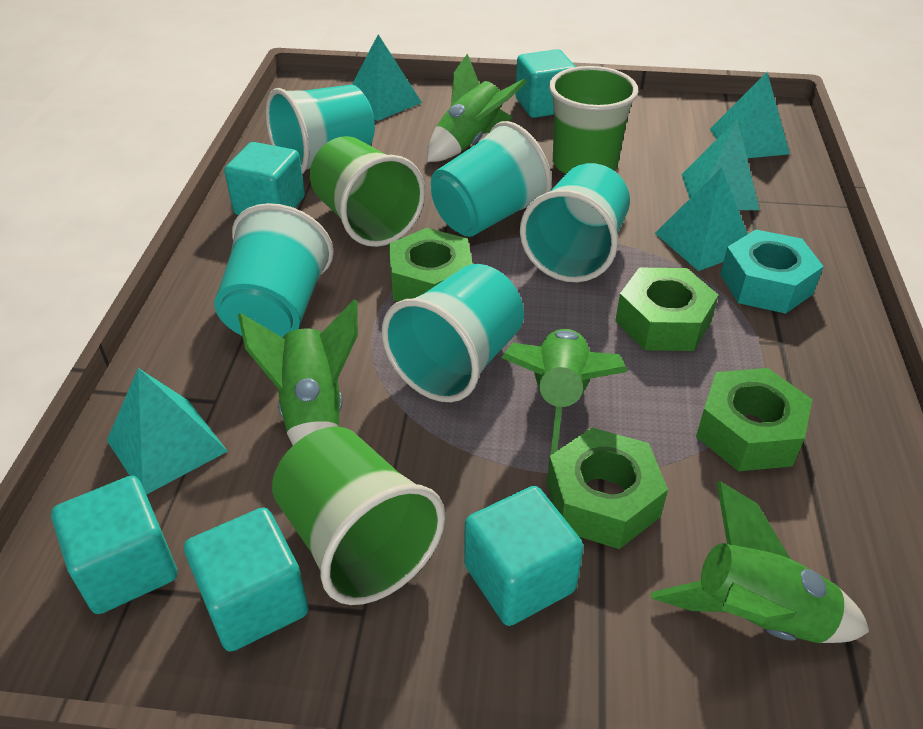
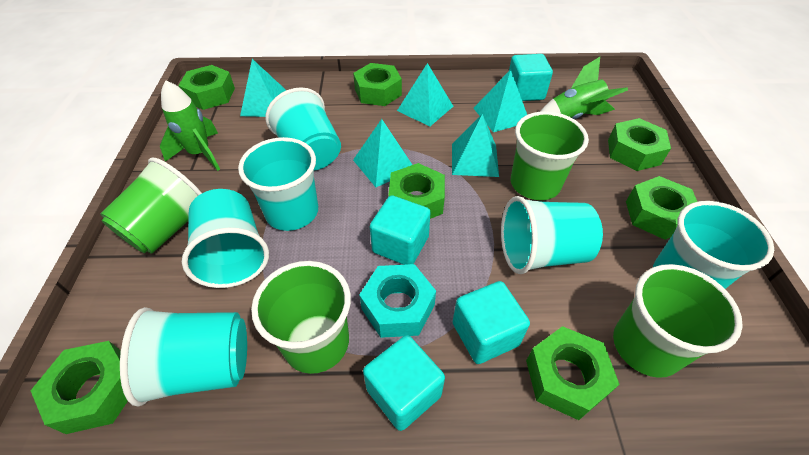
green cup: [272,427,445,605] [310,136,425,247] [549,66,638,174] = 3 -> [100,158,202,254] [251,261,351,374] [511,111,589,200] [613,264,743,378] = 4
green nut: [389,228,473,302] [547,428,668,549] [615,268,718,351] [696,368,812,471] = 4 -> [31,341,128,434] [178,65,235,110] [353,63,402,106] [388,163,445,219] [526,326,620,420] [608,118,671,171] [626,176,697,240] = 7
green rocket: [238,299,358,445] [427,53,527,162] [501,329,628,454] [651,481,870,643] = 4 -> [160,80,220,171] [540,57,628,119] = 2
turquoise cube: [51,476,177,614] [184,508,309,652] [224,142,305,215] [464,486,584,626] [515,49,576,118] = 5 -> [363,335,445,431] [370,195,431,265] [453,281,530,364] [509,54,553,101] = 4
turquoise cup: [214,203,334,338] [265,84,375,174] [382,264,524,402] [431,121,552,237] [520,163,630,282] = 5 -> [120,307,247,407] [182,189,269,288] [238,137,318,231] [266,87,341,171] [501,196,603,274] [653,201,774,289] = 6

